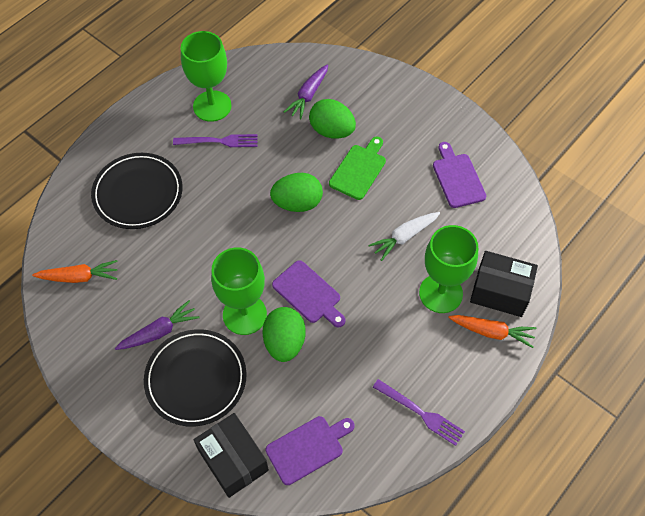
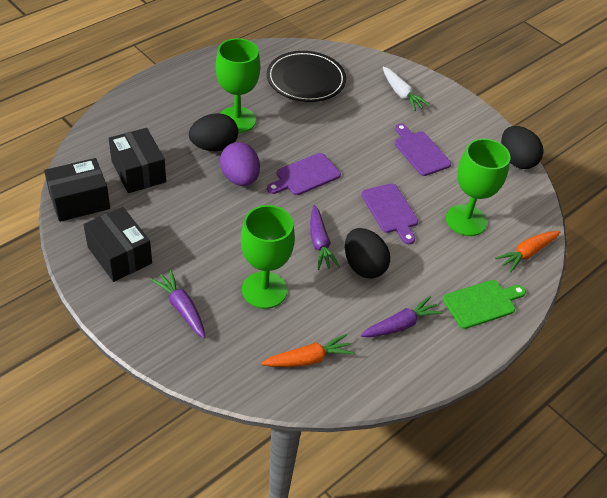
black box: [194,413,269,498] [470,251,538,317] = 2 -> [44,158,110,222] [83,207,152,282] [109,128,166,193] = 3
black egg: none = 0 -> [189,113,238,151] [345,228,390,279] [501,126,544,169] = 3
black plate: [91,153,183,229] [144,329,247,427] = 2 -> [267,51,346,102] = 1
green egg: [263,307,305,362] [270,173,323,212] [309,99,356,139] = 3 -> none = 0
purple carrot: [115,300,199,350] [284,64,328,120] = 2 -> [150,270,205,338] [310,205,340,270] [361,296,443,337] = 3
purple egg: none = 0 -> [220,142,260,186] = 1
purple fork: [173,134,258,147] [373,379,465,446] = 2 -> none = 0

